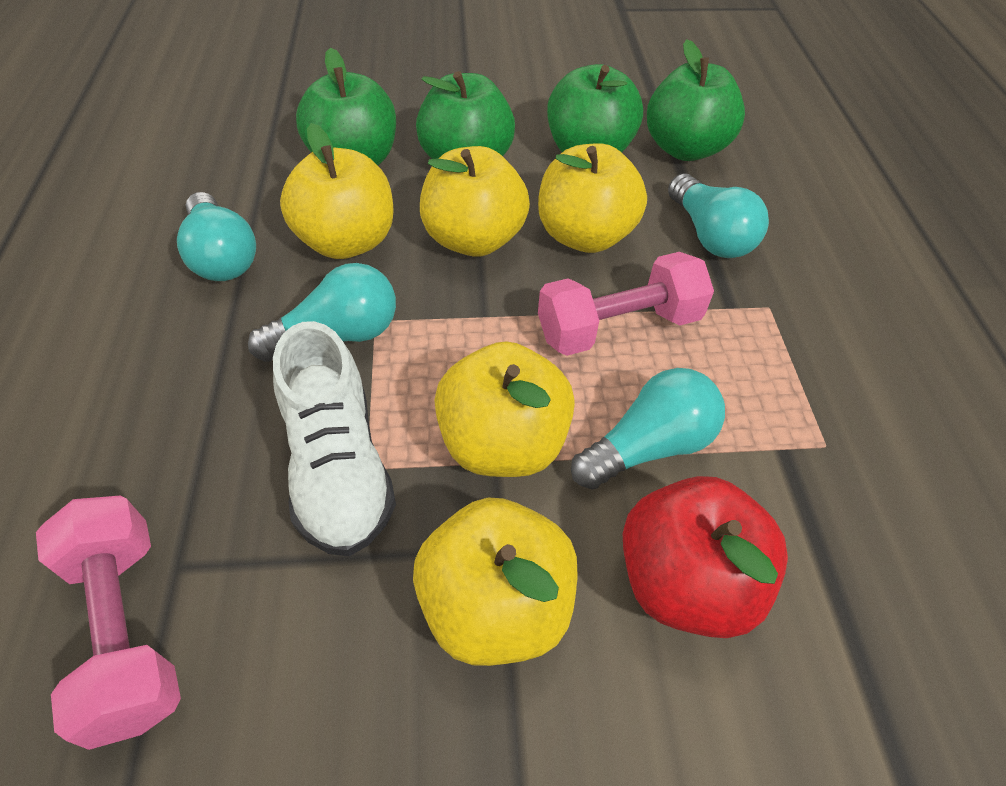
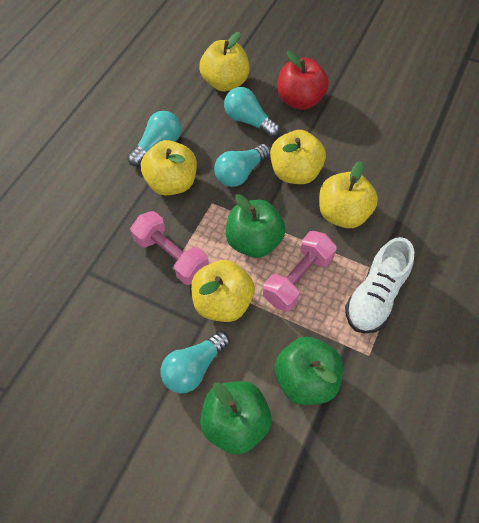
green apple: [296,48,396,166] [416,71,515,159] [547,64,643,153] [647,39,745,161] = 4 -> [200,381,272,455] [226,194,286,258] [275,336,343,405] = 3

